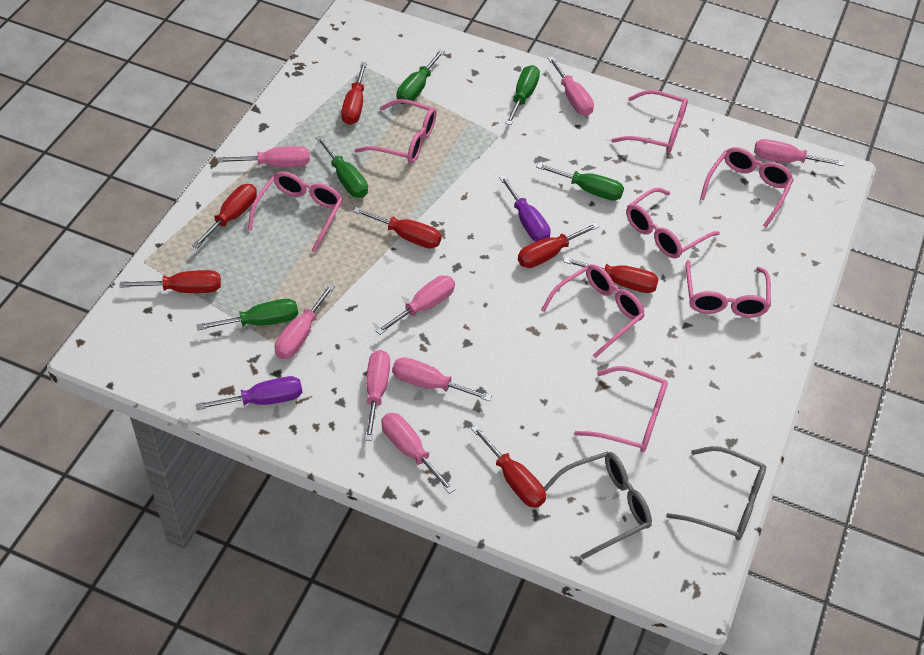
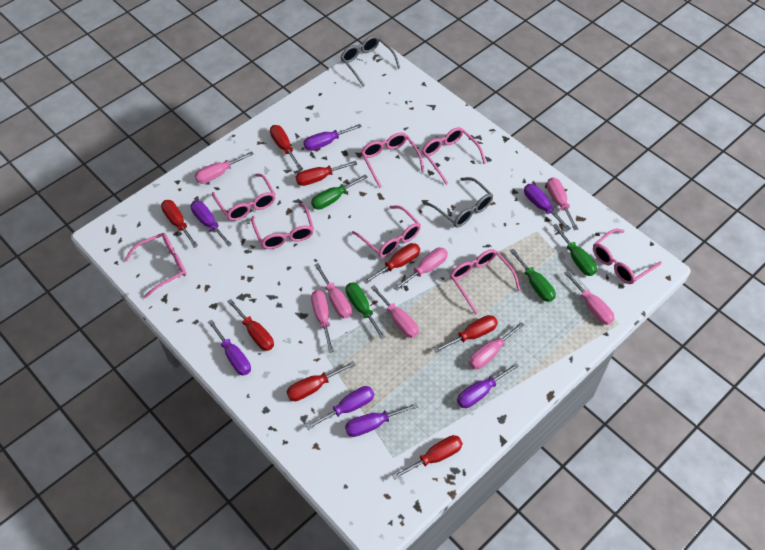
green screwdriver: [197,299,298,330] [316,136,368,198] [397,49,445,104] [505,65,540,125] [536,163,624,201] = 5 -> [311,174,368,210] [346,283,385,339] [510,249,556,302] [552,224,597,276] = 4
purple screwdriver: [196,376,302,410] [499,175,551,242] = 2 -> [191,201,232,247] [208,320,251,376] [303,124,362,151] [306,386,374,430] [345,403,418,437] [457,363,519,408] [524,184,571,231] = 7
red screwdriver: [119,270,221,293] [192,184,257,249] [341,62,367,125] [353,207,442,249] [471,425,546,508] [518,222,599,268] [563,257,659,293] = 7 -> [161,200,198,248] [227,299,274,351] [270,125,302,170] [287,361,355,401] [296,161,357,186] [363,243,420,284] [392,435,463,480] [433,315,498,353] = 8

